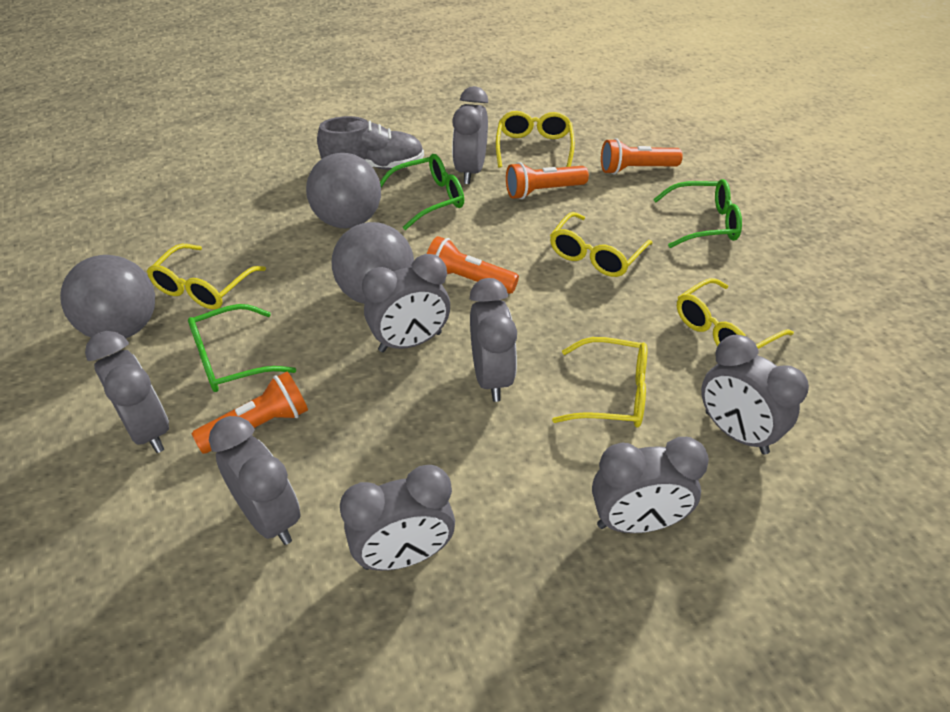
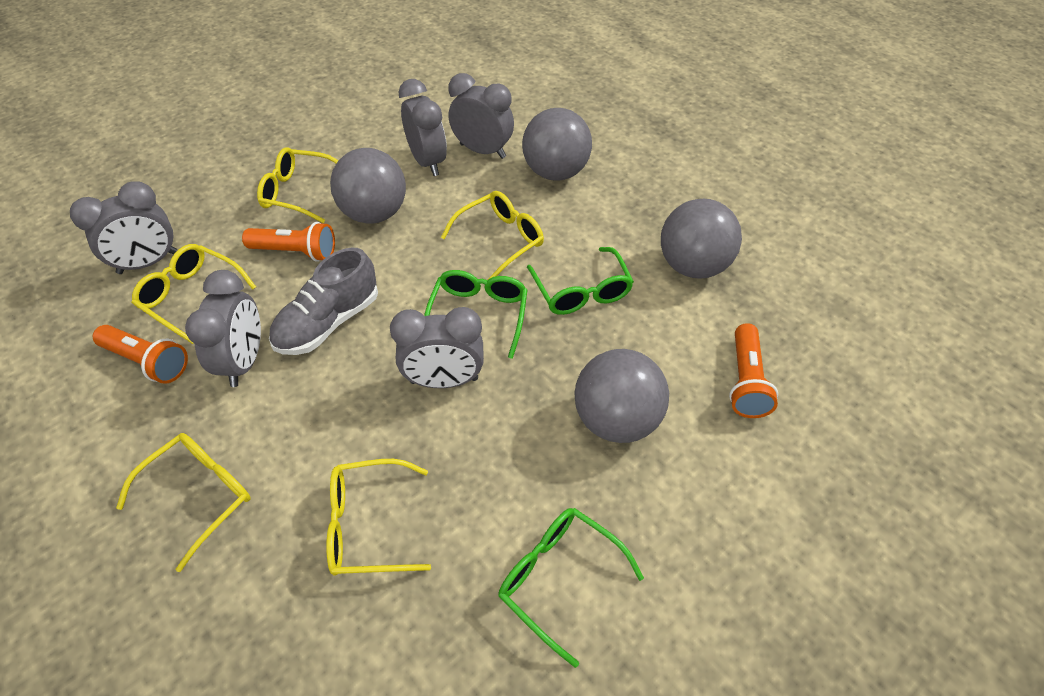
grey ball: [60,255,155,338] [306,153,381,228] [332,222,414,304] = 3 -> [330,148,406,224] [522,108,592,181] [574,349,669,443] [661,199,742,279] = 4
grey clock: [85,331,169,453] [209,416,300,545] [340,465,455,571] [362,254,450,352] [452,86,488,184] [470,278,517,402] [592,437,709,533] [701,335,809,455] = 8 -> [70,181,178,274] [185,270,261,387] [390,307,484,388] [399,79,447,176] [448,73,514,159] = 5
orange flashlight: [191,372,308,454] [427,236,519,294] [506,162,589,199] [601,138,683,174] = 4 -> [93,325,188,384] [242,222,335,262] [729,323,778,418] = 3

